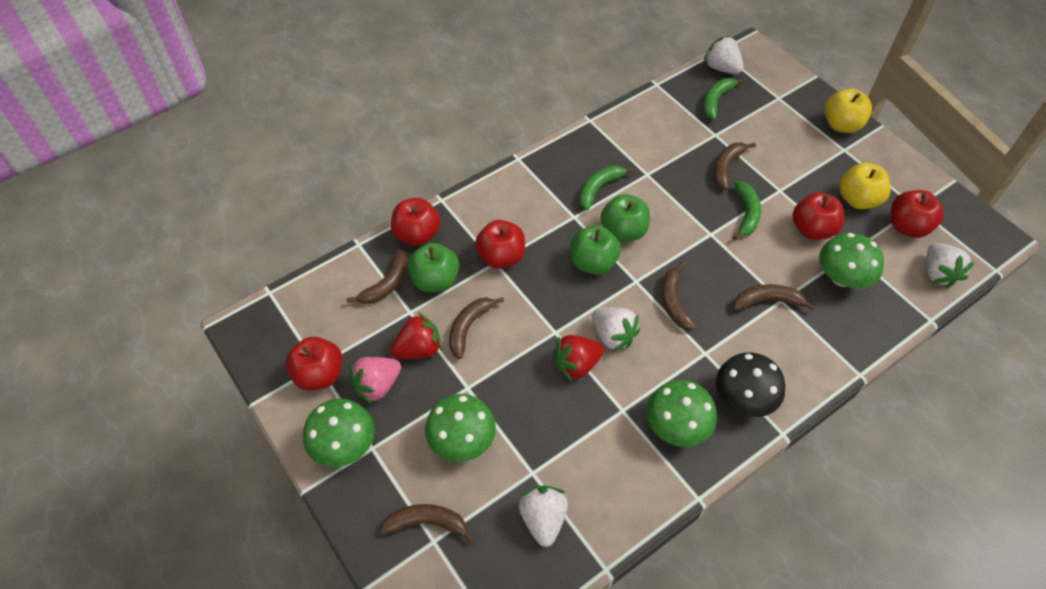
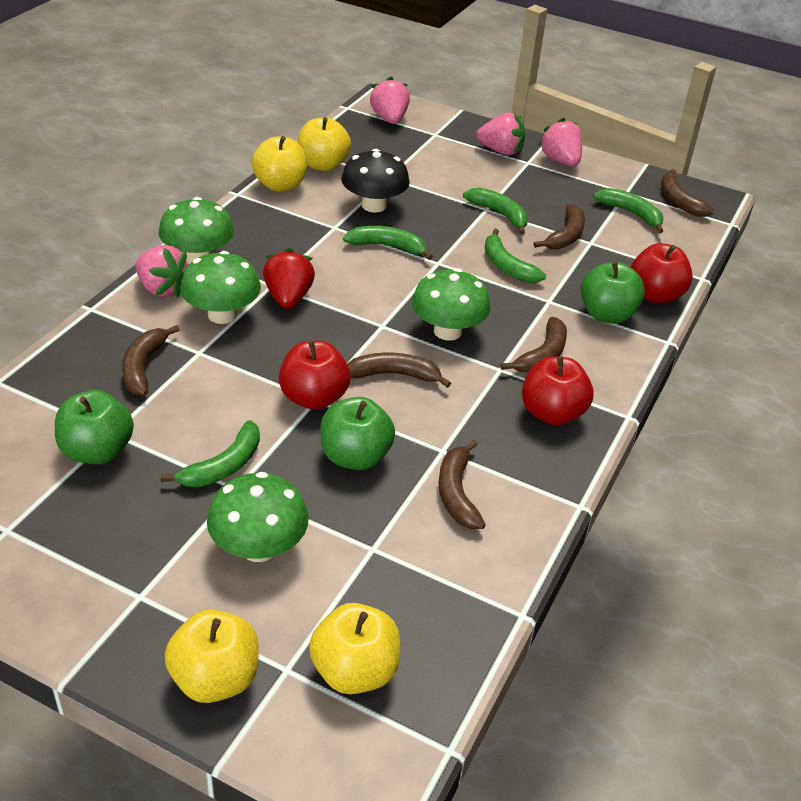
green banana: [579,165,635,211] [703,78,745,120] [733,181,761,240] = 3 -> [161,420,260,487] [343,226,433,260] [463,188,528,235] [485,229,546,283] [593,188,663,233] = 5
pink strawberry: [349,357,401,404] = 1 -> [135,245,188,297] [370,77,410,124] [476,112,525,155] [539,118,582,166] = 4
red apple: [286,337,343,391] [391,198,441,246] [475,220,525,269] [792,192,844,240] [891,190,944,238] = 5 -> [279,341,351,410] [522,356,594,425] [631,243,693,303] = 3
red strawberry: [390,312,442,359] [553,335,604,381] = 2 -> [263,248,315,309] = 1
white strawberry: [518,486,568,547] [592,307,640,352] [704,35,743,74] [926,243,975,288] = 4 -> none = 0
yellow apple: [824,88,872,133] [839,163,890,209] = 2 -> [165,610,259,703] [251,136,307,192] [298,117,351,171] [309,603,400,694] = 4

